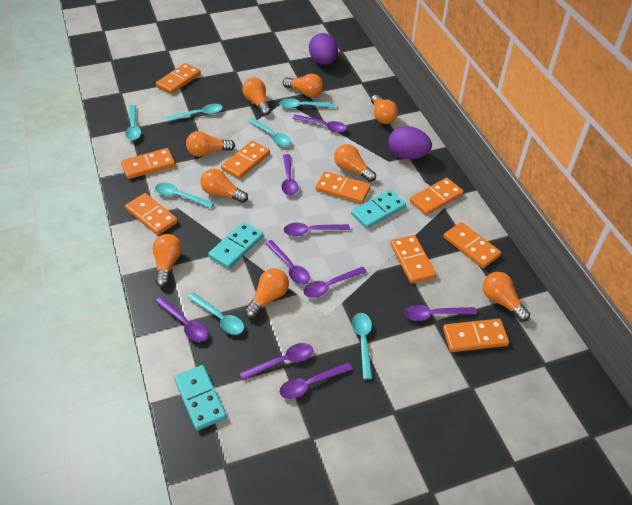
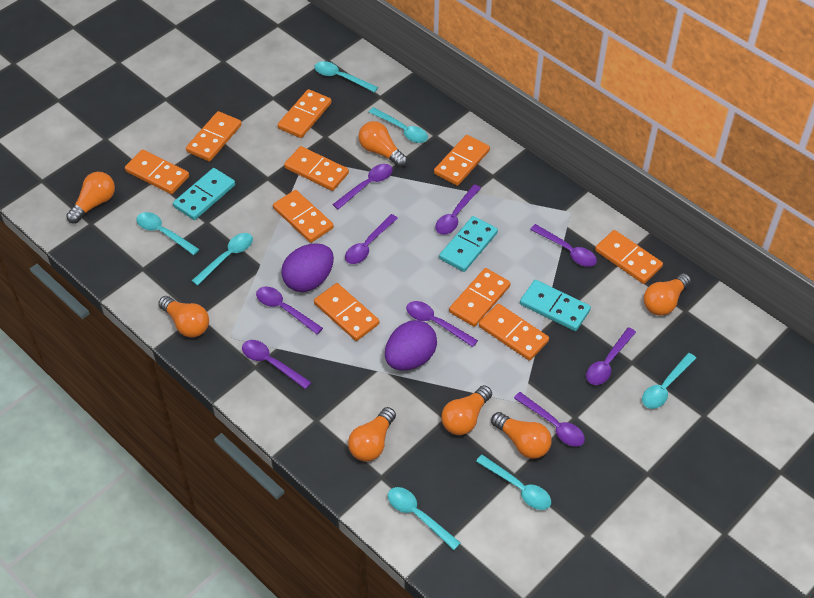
orange domino: [121,148,175,179] [125,193,178,235] [156,63,201,94] [221,141,270,179] [315,171,371,204] [390,235,436,284] [410,178,464,215] [443,319,509,352] [444,222,501,268] = 9 -> [125,150,189,194] [186,111,242,161] [273,190,334,243] [278,89,331,138] [284,146,349,191] [314,283,379,341] [434,135,490,186] [449,268,510,327] [479,304,549,361] [595,230,663,284] = 10
orange light bulb: [152,234,182,287] [186,131,235,157] [200,168,248,203] [242,77,271,116] [244,268,289,318] [283,74,323,97] [334,144,376,182] [371,95,398,124] [483,272,530,322] = 9 -> [66,172,115,224] [158,296,209,338] [348,407,396,461] [358,121,408,168] [441,385,492,435] [491,412,552,459] [644,273,691,316] = 7

